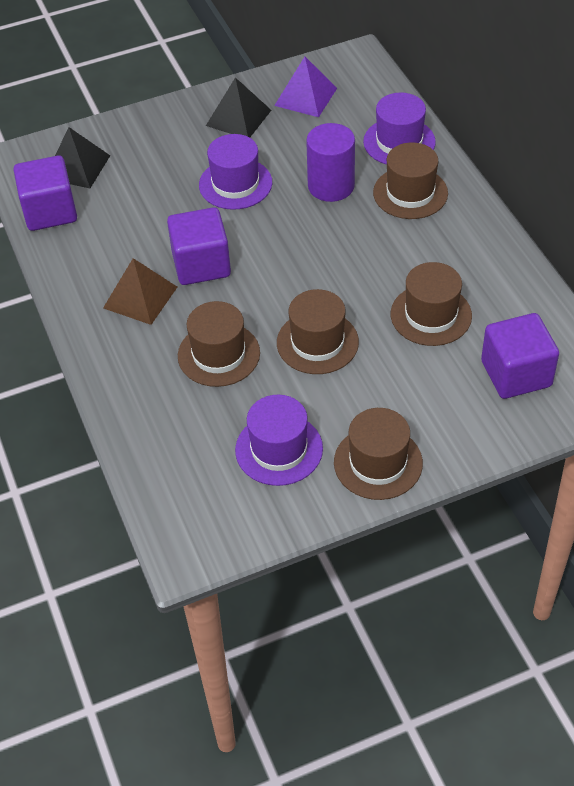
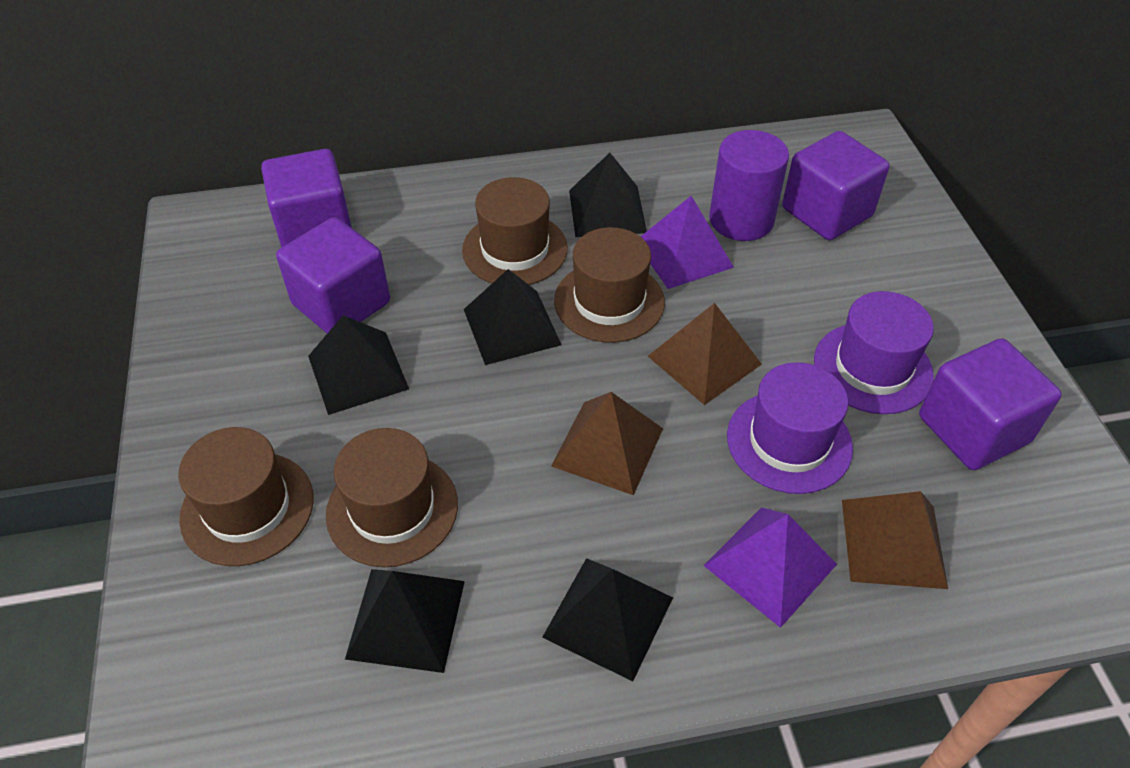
black pyramid: [55,127,110,188] [206,77,271,138] = 2 -> [308,315,409,415] [345,569,465,673] [464,269,561,365] [542,558,673,681] [569,153,647,237] = 5
brown hat: [178,301,260,387] [277,289,359,374] [334,408,423,500] [373,142,448,219] [391,262,472,346] = 5 -> [178,427,314,566] [326,428,458,567] [462,177,568,285] [554,227,665,343] = 4
brown pyramid: [103,258,177,325] = 1 -> [551,392,663,495] [648,303,762,405] [842,491,948,589] = 3
purple cube: [14,155,77,231] [167,207,231,285] [481,313,559,399] = 3 -> [261,149,352,247] [276,217,390,333] [782,131,889,240] [919,338,1062,470] = 4
purple hat: [199,134,272,210] [235,395,323,486] [363,93,436,165] = 3 -> [727,362,853,494] [814,291,934,414] = 2
purple pyramid: [274,57,337,117] = 1 -> [640,196,734,289] [704,507,837,628] = 2

